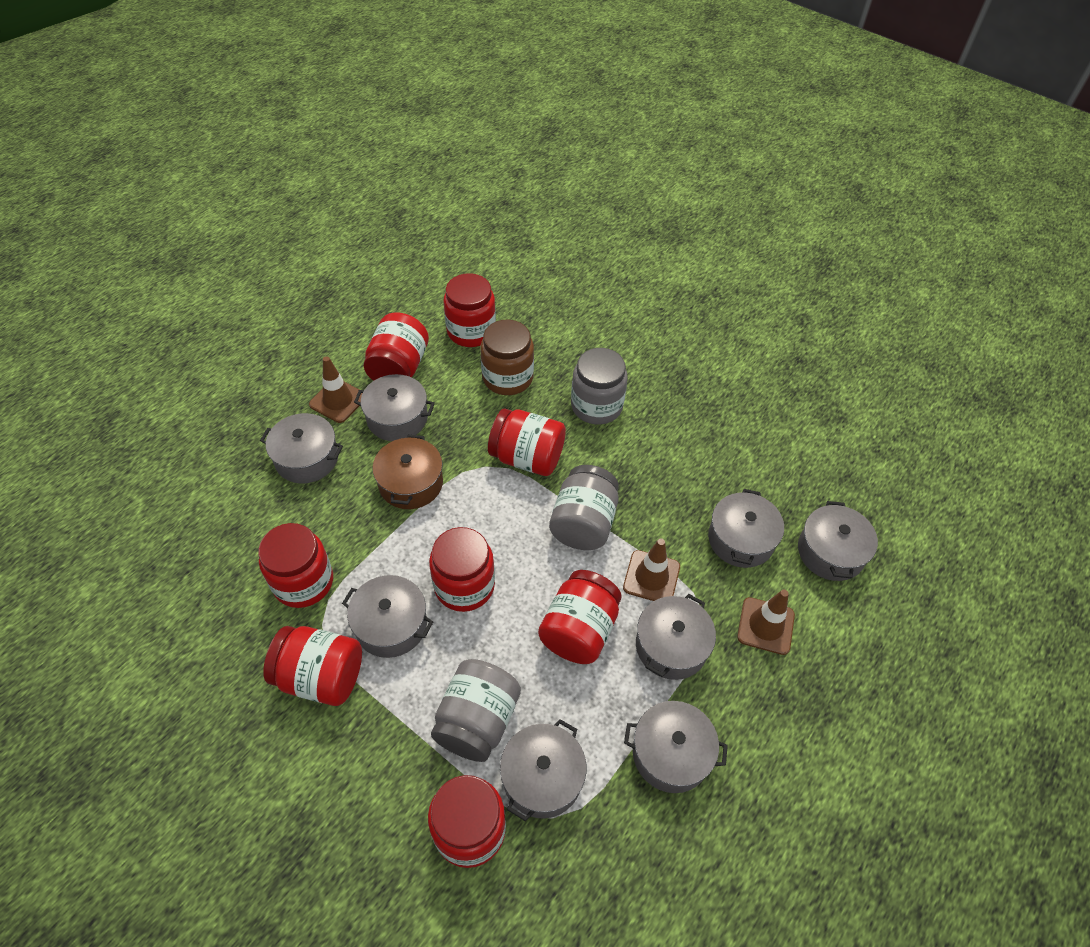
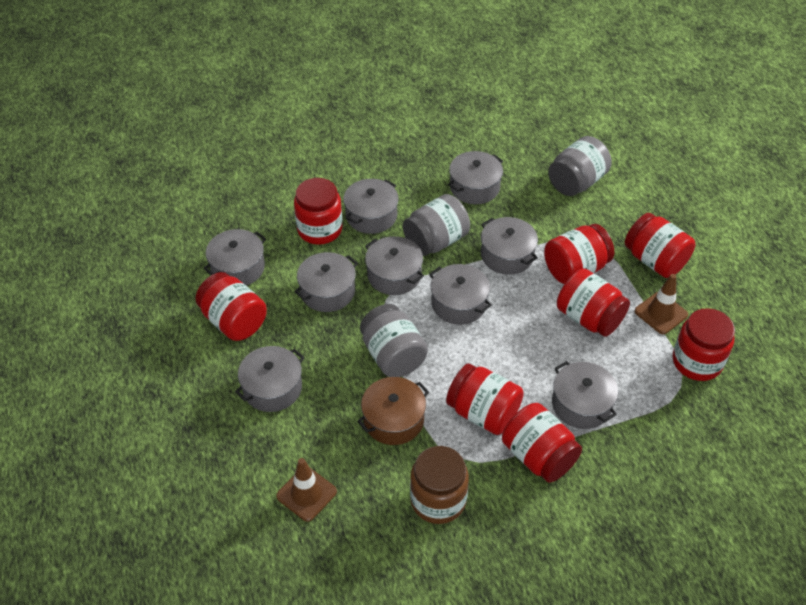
brown traffic cone: [309,356,362,423] [623,538,680,601] [737,590,795,655] = 3 -> [276,458,337,522] [634,274,688,334] = 2
grey pot: [260,413,343,483] [342,575,433,658] [354,374,435,441] [500,719,586,821] [624,701,728,793] [636,594,716,680] [708,489,784,568] [798,501,878,581] = 8 -> [203,229,266,286] [235,346,304,412] [294,252,358,312] [343,179,399,234] [365,236,424,295] [429,264,492,325] [448,151,503,204] [481,217,538,275] [552,361,618,429] = 9

